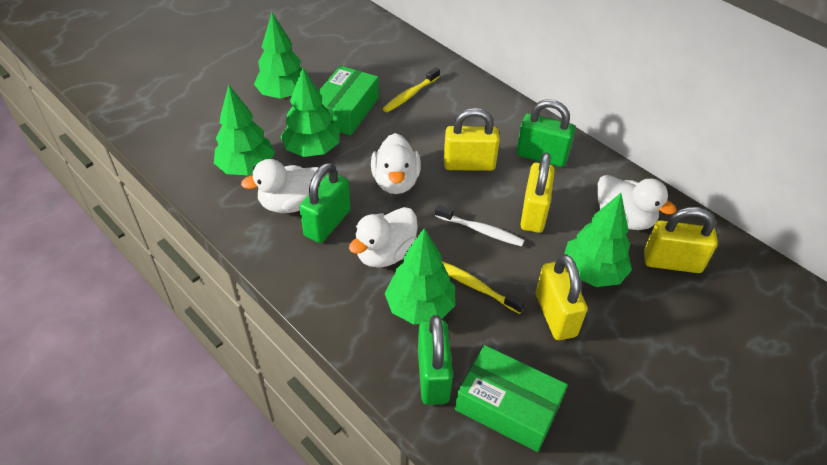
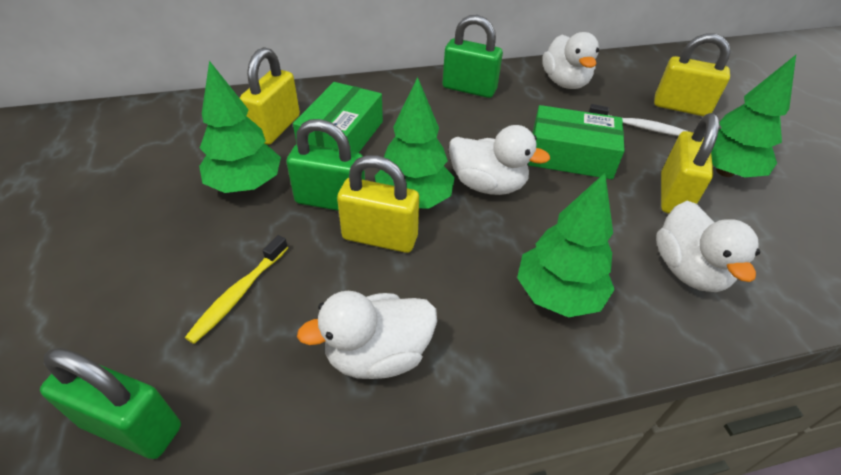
green tree: [214,85,275,175] [254,13,307,99] [281,67,340,157] [385,228,455,324] [564,193,632,287] = 5 -> [199,61,281,193] [375,77,455,208] [517,173,615,317] [711,55,796,177] = 4
yellow toothbrush: [383,67,440,112] [441,261,525,314] = 2 -> [185,235,288,344] = 1

